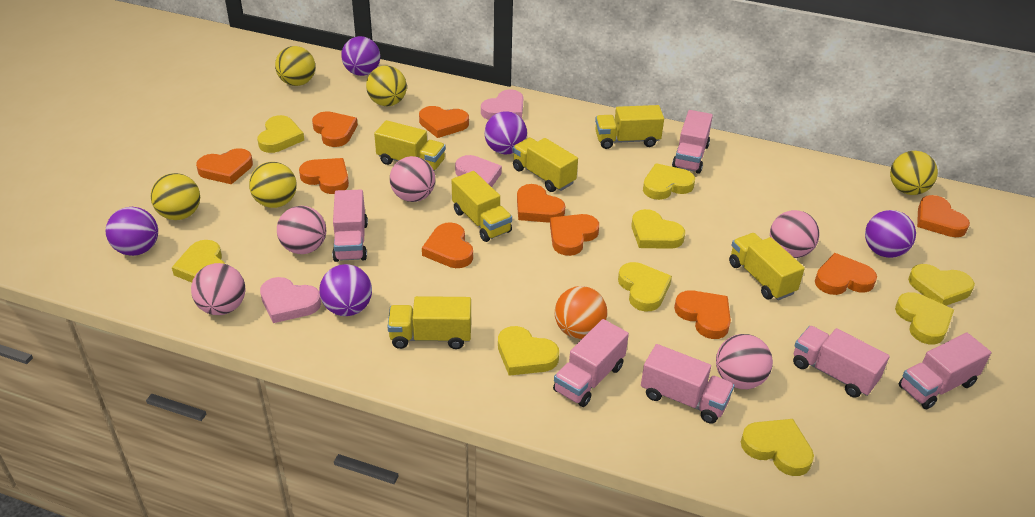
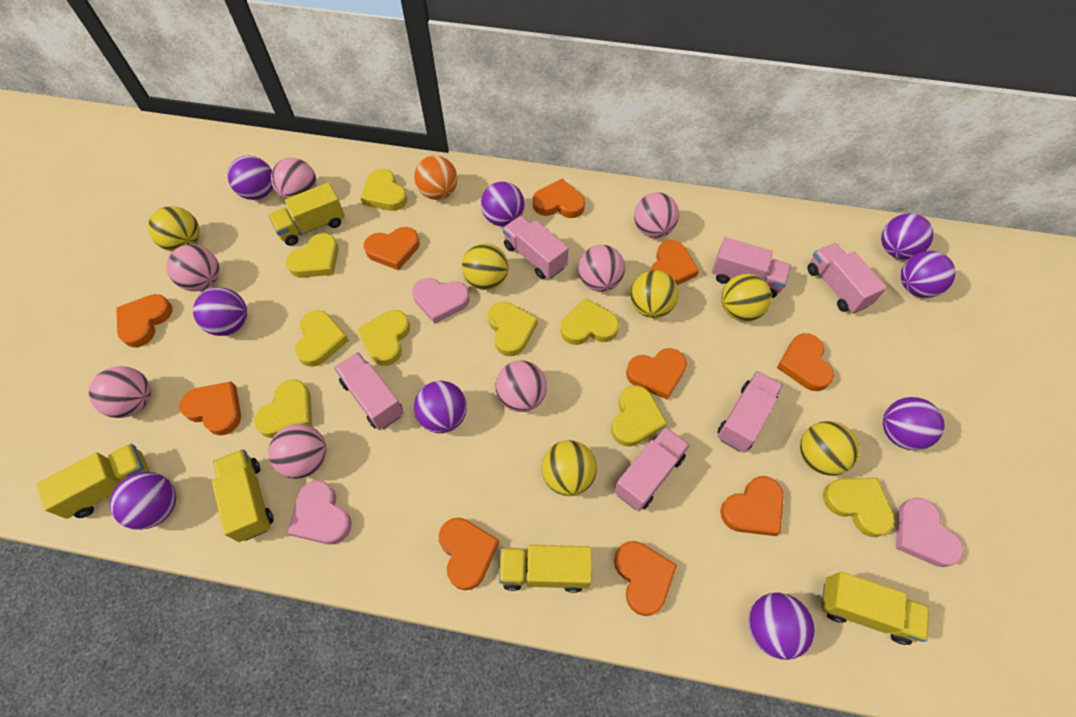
pink ball: [191,263,245,315] [277,206,326,254] [390,156,435,202] [716,334,773,389] [770,210,820,258] = 5 -> [89,366,151,418] [167,244,220,291] [268,424,326,479] [271,158,317,199] [495,360,547,412] [578,245,625,292] [634,192,679,238] = 7
purple ball: [106,207,158,256] [320,264,372,316] [341,36,380,76] [484,111,527,154] [865,210,916,258] = 5 -> [110,472,176,530] [193,287,247,336] [228,156,273,200] [414,381,467,433] [481,181,525,227] [748,593,815,660] [881,213,934,259] [883,397,945,451] [901,251,956,298] = 9
yellow ball: [151,173,200,220] [249,162,297,208] [275,46,315,86] [366,65,407,106] [890,151,938,195] = 5 -> [148,206,200,252] [462,243,509,290] [542,440,597,496] [630,270,679,318] [721,274,772,322] [800,421,860,476] = 6
yellow truck: [374,120,446,171] [388,296,471,349] [452,171,512,242] [513,138,578,192] [595,105,664,149] [729,233,805,300] = 6 -> [37,444,149,519] [212,449,274,542] [268,182,345,246] [499,545,592,593] [821,572,929,645] = 5

